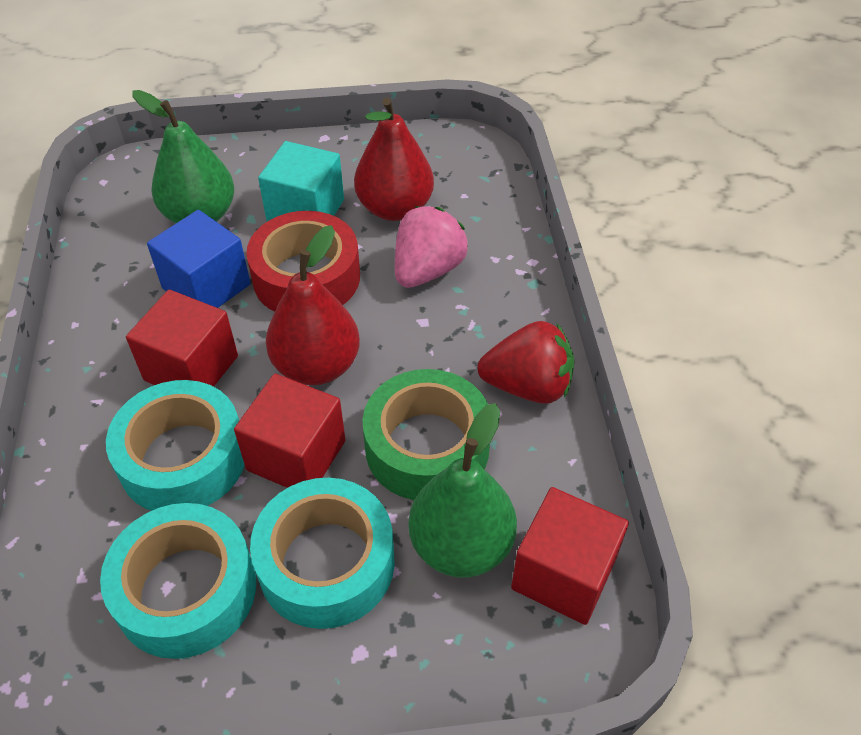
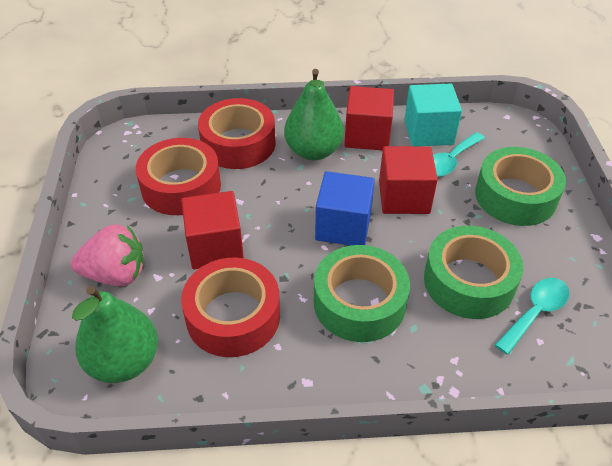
green tape: [363,369,490,500] = 1 -> [314,245,410,342] [424,226,523,319] [475,147,566,226] = 3
red pear: [266,225,360,385] [354,98,434,221] = 2 -> none = 0
red strawberry: [477,321,574,404] = 1 -> none = 0
red tape: [246,211,360,312] = 1 -> [136,138,221,215] [181,258,280,357] [198,98,276,169] = 3
turquoise spoon: none = 0 -> [433,132,485,177] [495,278,569,355] = 2
turquoise tape: [100,503,256,659] [106,380,244,511] [250,478,395,629] = 3 -> none = 0

